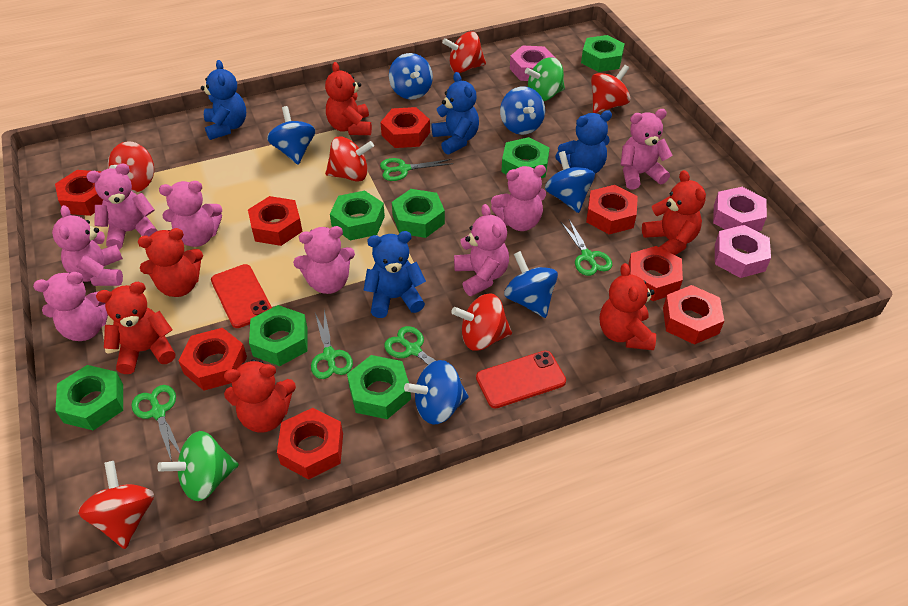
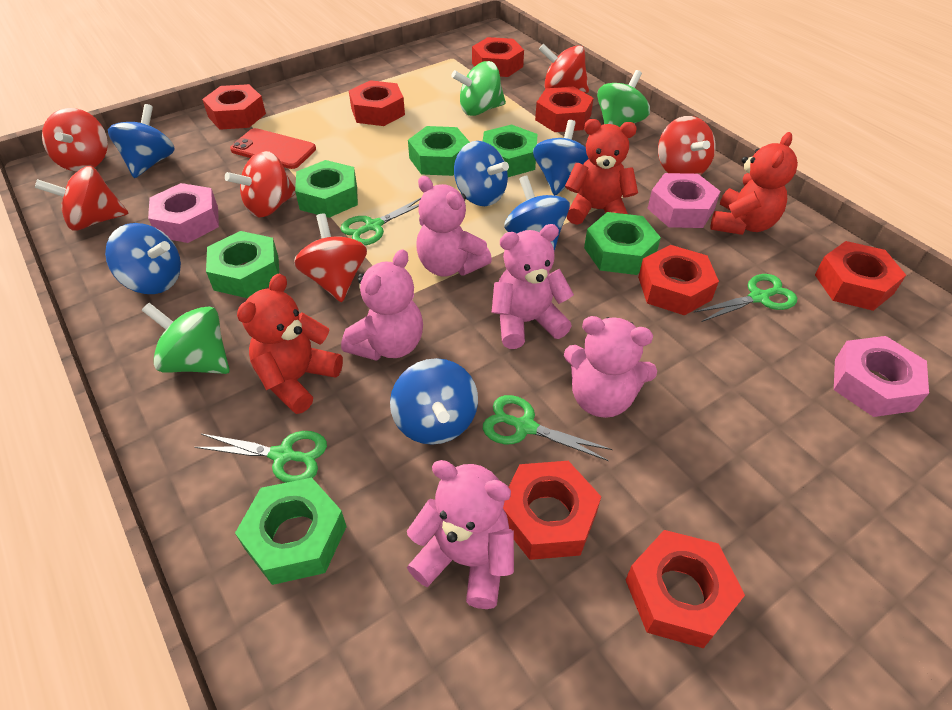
blue teddy bear: [201,60,246,140] [363,231,426,318] [432,72,479,155] [555,110,612,174] = 4 -> none = 0
green nut: [55,365,123,431] [249,305,308,366] [330,191,385,240] [347,355,411,419] [392,189,445,238] [501,137,550,178] [581,35,625,72] = 7 -> [206,231,279,298] [235,478,347,585] [295,160,358,218] [408,126,470,176] [483,124,537,177] [584,212,661,275] = 6
green scissors: [131,385,180,462] [311,310,353,379] [380,158,453,181] [384,326,462,380] [561,219,612,276] = 5 -> [195,431,327,483] [340,198,421,245] [483,395,613,461] [694,274,797,322] = 4
green spinning top: [157,431,239,501] [525,57,565,101] = 2 -> [142,303,230,374] [451,61,506,116] [597,70,650,127] = 3
pink teddy bear: [33,272,108,341] [52,205,123,286] [87,164,157,249] [159,181,222,247] [293,226,355,294] [454,204,509,296] [491,165,546,231] [621,109,673,189] = 8 -> [341,249,423,361] [407,460,514,609] [416,176,492,277] [492,224,574,349] [564,316,657,418] = 5
red phone: [211,264,272,328] [476,351,566,409] = 2 -> [230,128,316,169] = 1
red teddy bear: [96,282,175,374] [138,228,203,297] [224,359,296,433] [325,62,372,135] [600,263,656,350] [642,170,706,255] = 6 -> [237,273,343,414] [565,119,638,225] [711,132,798,235] = 3

